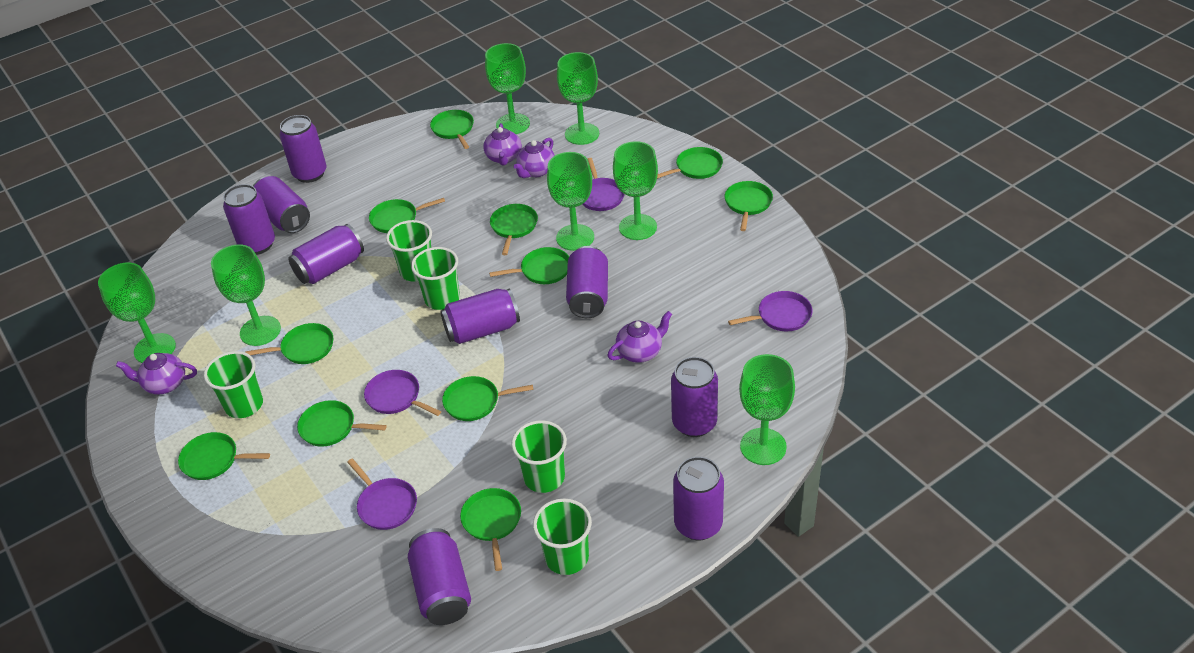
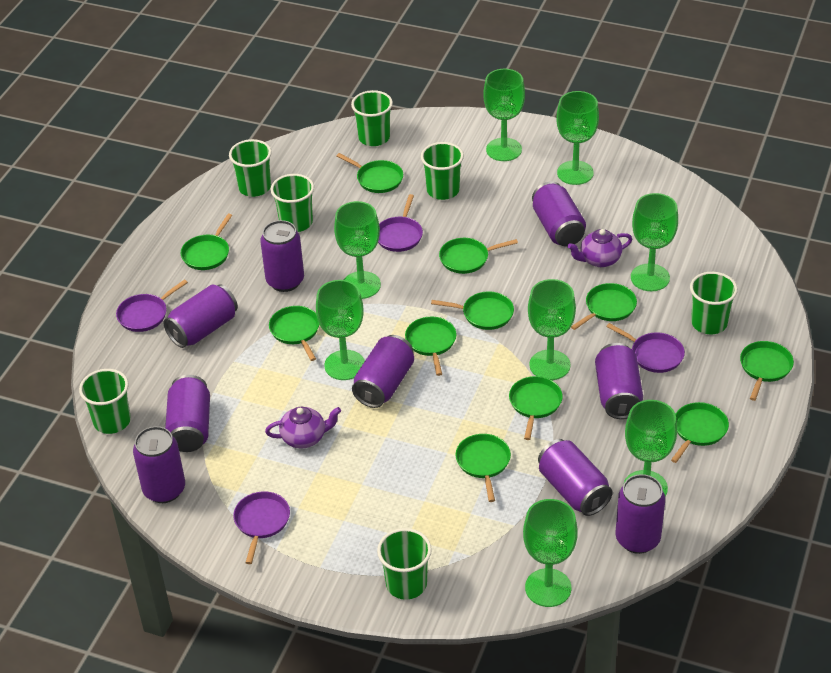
green cup: [204,351,263,418] [386,220,432,282] [411,247,460,310] [511,420,567,493] [533,499,592,575] = 5 -> [79,369,131,434] [229,139,272,197] [270,174,314,232] [351,90,393,146] [377,528,432,600] [421,142,464,200] [690,272,738,334] = 7
green goblet: [98,262,176,363] [211,245,281,346] [485,43,530,134] [547,152,594,251] [557,52,599,145] [613,141,658,240] [739,354,795,465] = 7 -> [316,280,365,380] [334,201,381,299] [483,69,525,161] [523,499,578,607] [528,279,576,380] [556,91,599,185] [624,400,677,496] [631,193,678,291] = 8
purple teapot: [116,353,197,395] [483,123,522,166] [514,138,555,178] [608,311,672,363] = 4 -> [265,407,341,449] [568,229,632,267] = 2

